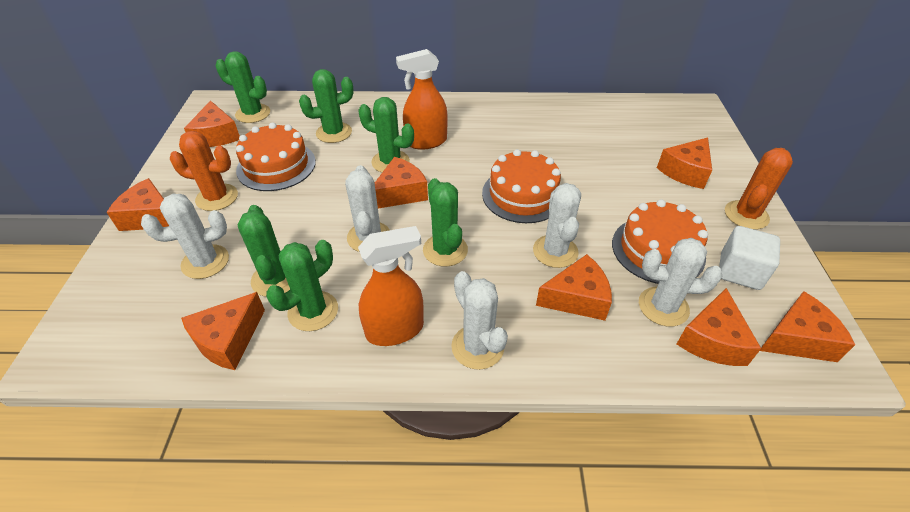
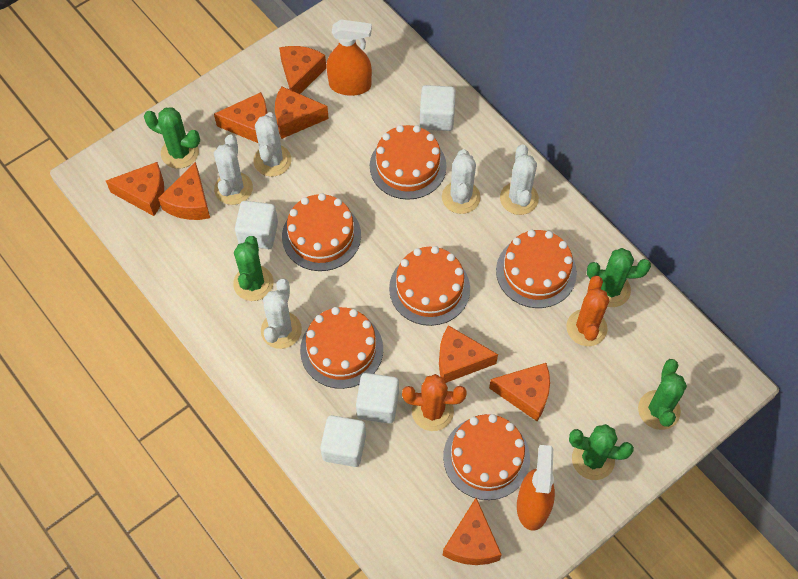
green cactus: [216,51,270,123] [238,205,290,297] [266,240,338,331] [299,69,354,143] [358,97,414,173] [423,178,468,267] = 6 -> [144,107,200,169] [233,236,274,301] [569,424,634,480] [587,248,651,307] [638,359,687,430] = 5
orange cake: [236,122,316,191] [482,149,561,223] [612,199,708,284] = 3 -> [282,193,361,271] [300,307,383,389] [370,125,447,200] [389,246,470,326] [443,414,530,500] [496,230,577,308] = 6
white cube: [719,226,780,290] = 1 -> [235,201,278,249] [320,415,366,467] [356,373,399,423] [420,85,456,131] = 4

